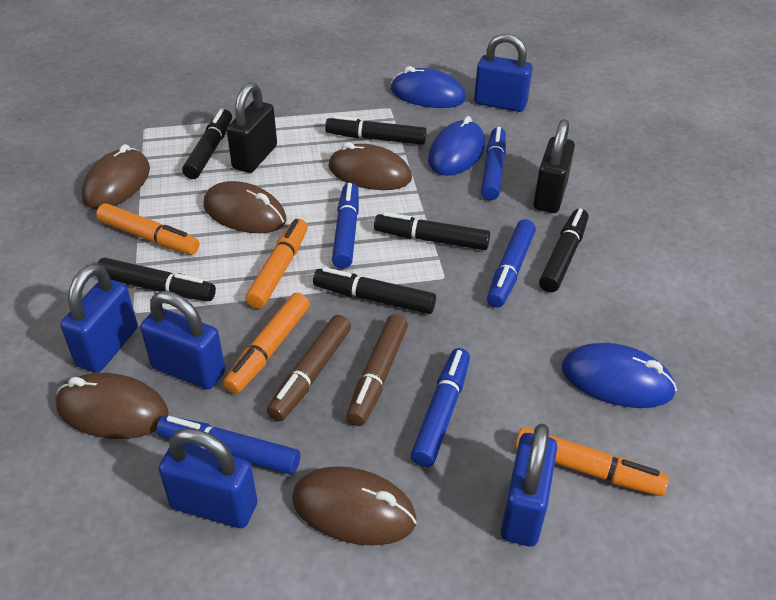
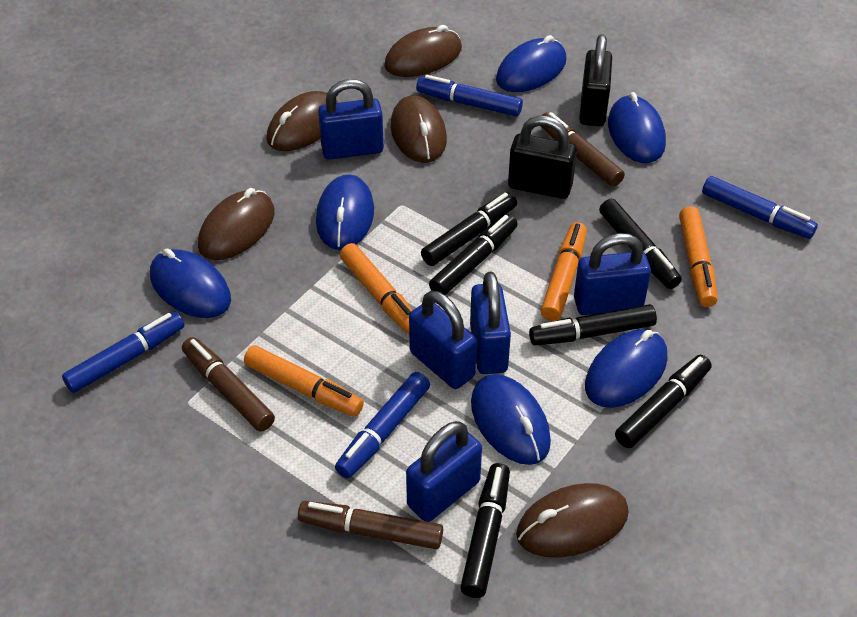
blue marker: [157,416,300,475] [332,183,359,269] [410,348,470,467] [481,127,506,200] [487,219,536,308] = 5 -> [62,312,185,393] [335,372,430,478] [416,75,523,117] [702,176,818,239] = 4
blue mouse: [391,66,466,108] [428,116,485,176] [562,343,677,408] = 3 -> [150,248,231,318] [316,174,374,250] [471,374,551,465] [496,35,567,92] [585,329,667,408] [608,92,666,163] = 6
brown marker: [267,315,351,421] [346,314,408,426] = 2 -> [182,337,275,432] [298,501,443,549] [541,112,625,187] = 3

